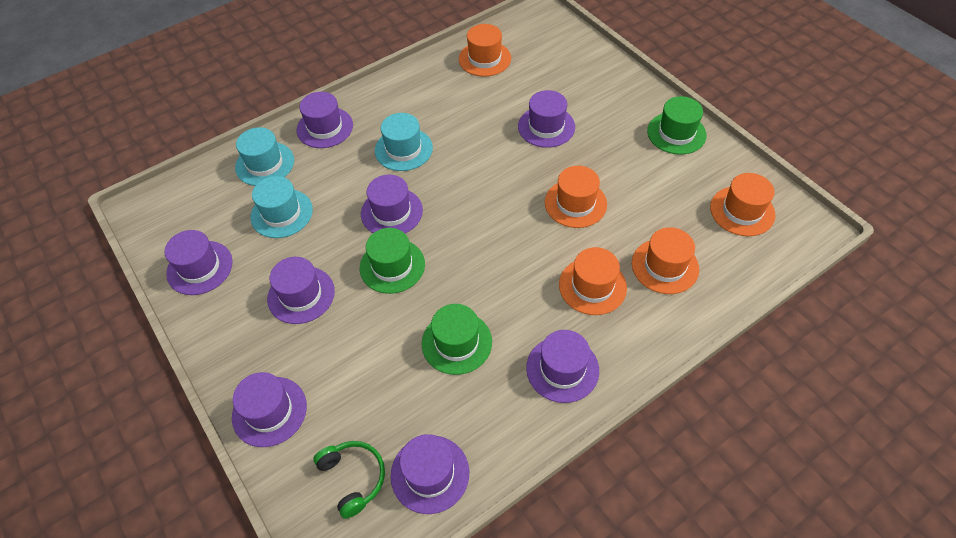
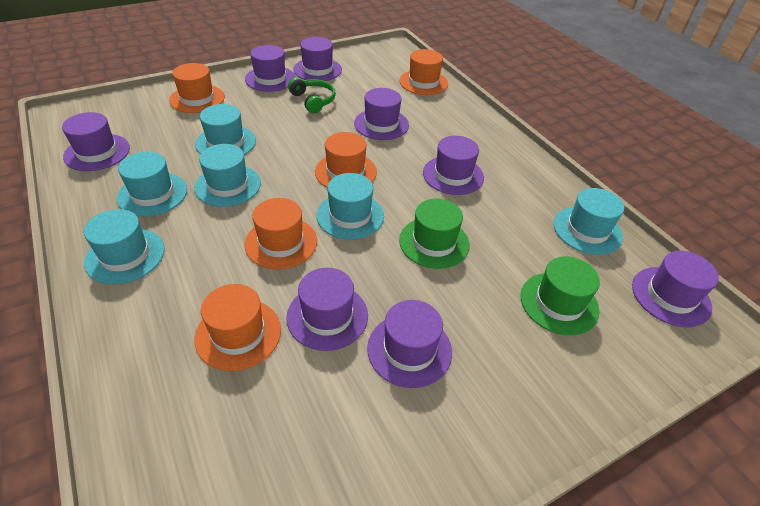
green hat: [360,228,425,294] [422,304,492,375] [647,96,706,155] = 3 -> [399,199,470,269] [521,256,600,335] = 2
turquoise hat: [235,127,294,186] [250,176,313,238] [375,113,433,171] = 3 -> [84,209,165,284] [117,152,187,217] [194,144,261,207] [195,104,256,155] [316,173,384,240] [554,188,624,255] = 6

